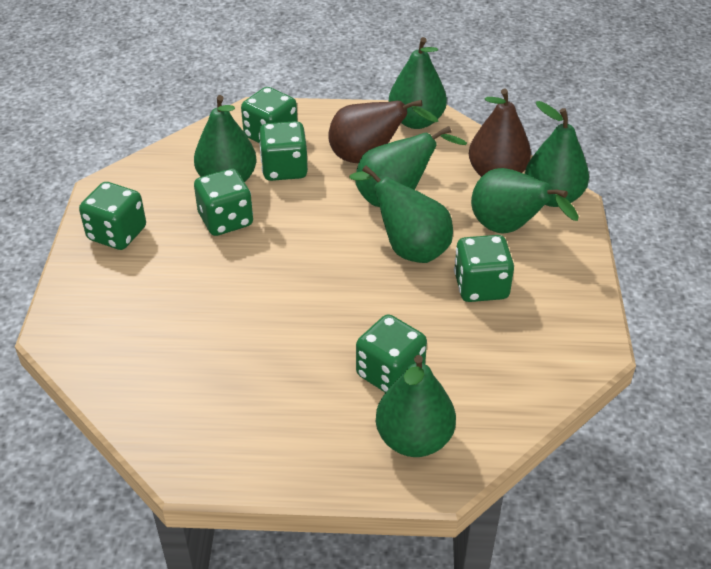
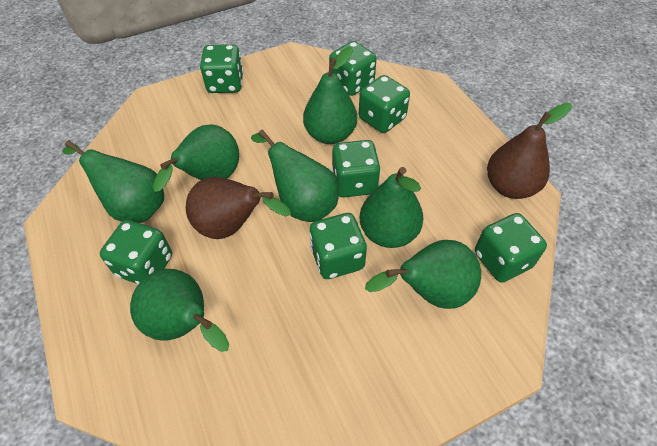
green dice: [79,182,146,250] [194,169,253,236] [241,87,298,143] [259,121,308,181] [356,314,427,393] [454,235,514,302] = 6 -> [100,220,172,284] [200,44,243,93] [309,213,367,279] [329,41,377,96] [332,140,381,197] [359,75,410,133] [475,213,547,283] = 7

